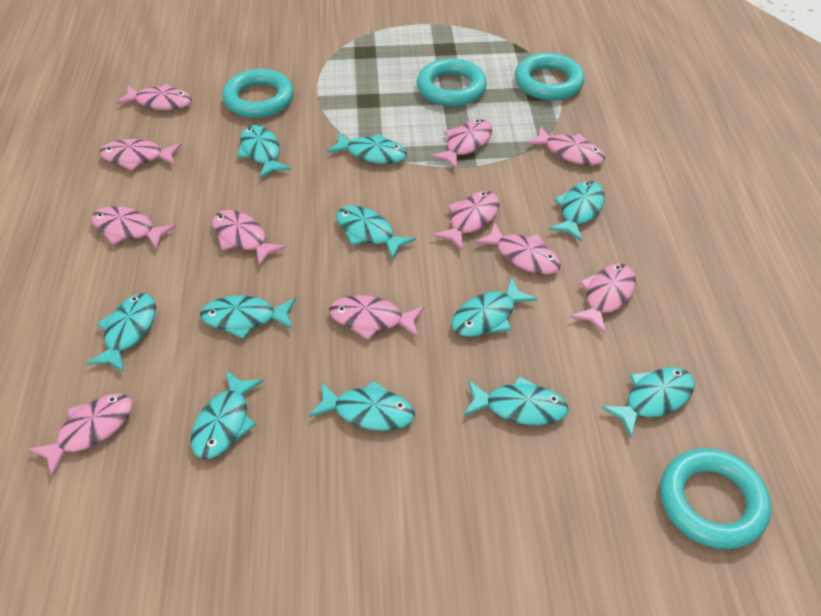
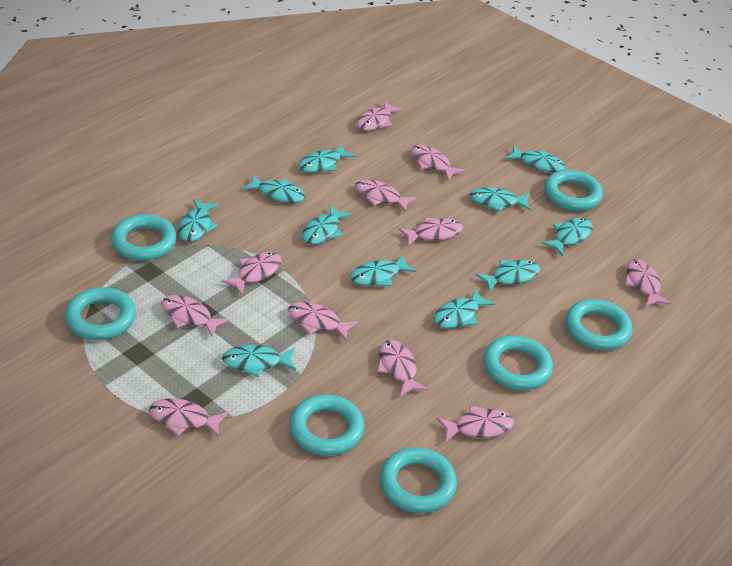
turquoise ring: [222,69,294,118] [417,58,487,106] [515,53,585,100] [660,448,771,549] = 4 -> [65,287,136,340] [111,214,177,261] [290,394,364,456] [380,447,457,513] [483,335,553,390] [544,170,603,211] [566,299,632,350] = 7

